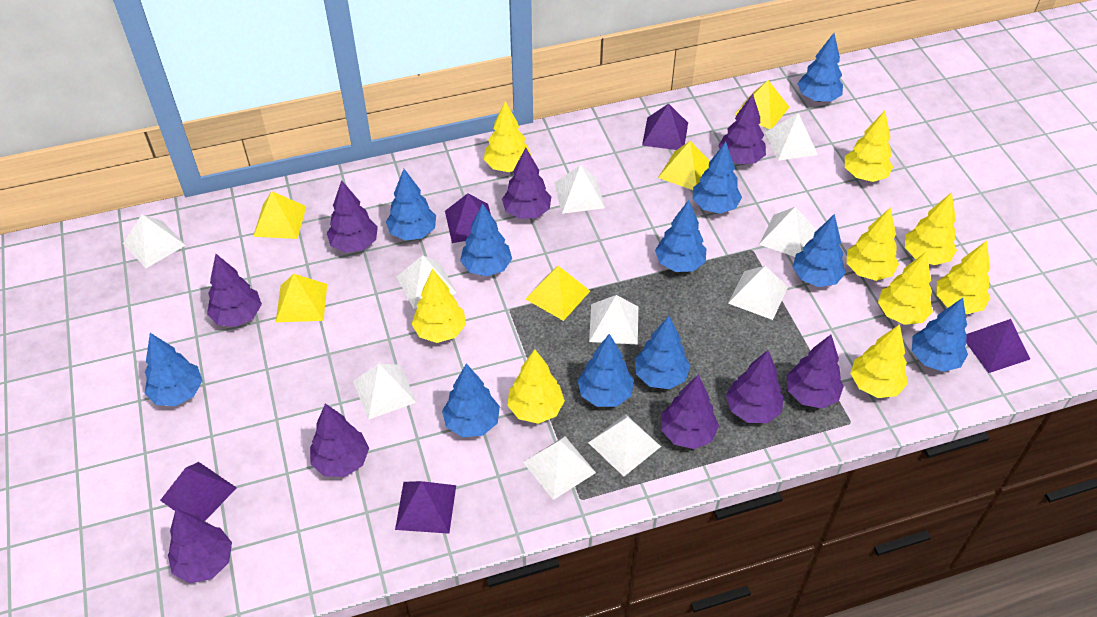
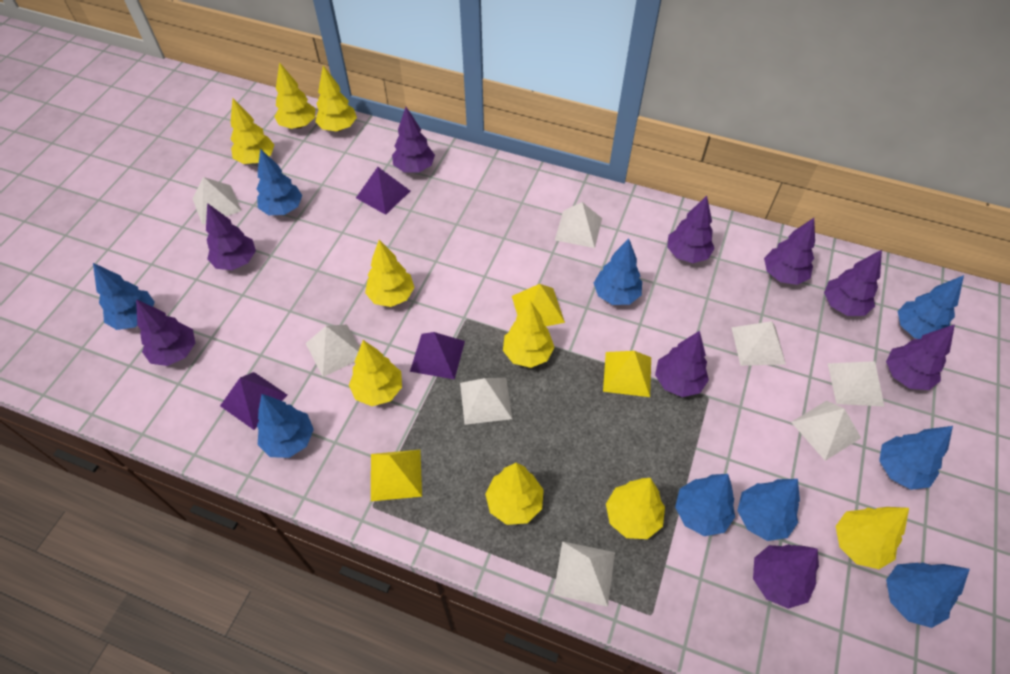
blue tree: [145,333,203,406] [386,169,436,241] [442,363,500,437] [460,203,512,277] [577,334,634,407] [635,316,690,389] [655,200,707,272] [693,142,742,214] [793,214,846,287] [797,33,843,102] [912,298,968,372] = 11 -> [93,263,155,330] [257,149,303,215] [257,394,314,458] [594,239,642,305] [675,474,735,536] [737,479,800,541] [879,426,953,490] [886,563,970,628] [898,275,964,339] = 9
purple pyramid: [160,462,237,521] [395,481,456,534] [445,193,491,243] [642,103,688,150] [966,319,1030,373] = 5 -> [220,372,287,430] [356,167,410,215] [410,332,465,379] = 3
white pyramid: [123,214,186,268] [353,364,417,420] [397,255,457,309] [523,436,596,500] [554,165,605,214] [588,414,661,476] [589,295,638,345] [728,266,788,320] [759,207,816,257] [765,113,818,161] = 10 -> [192,177,241,225] [305,324,360,377] [460,378,512,425] [553,541,615,607] [555,202,602,248] [731,321,786,366] [791,401,861,461] [828,361,884,406] = 8
yellow pyramid: [253,191,306,239] [276,274,327,322] [526,266,590,321] [658,141,710,190] [735,80,789,129] = 5 -> [371,450,422,501] [512,284,565,326] [603,351,651,397] = 3

